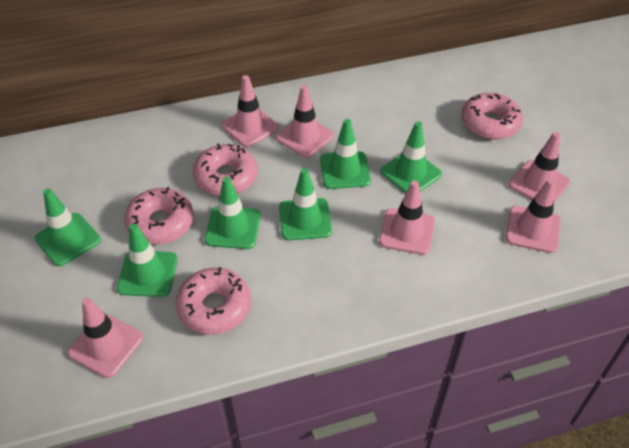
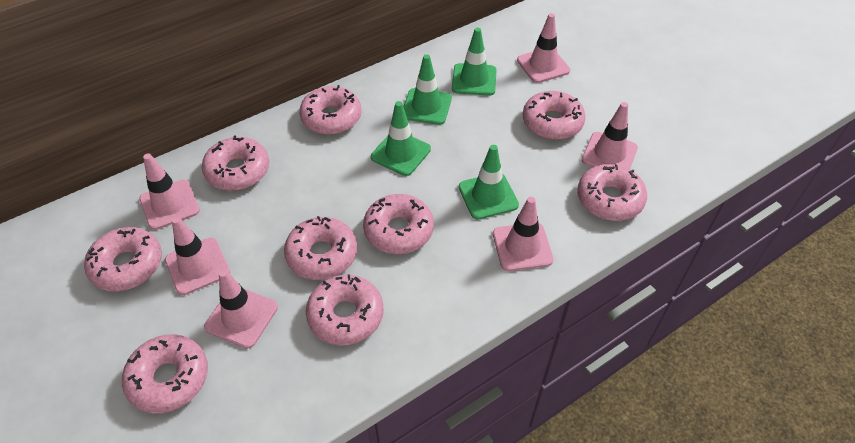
green traffic cone: [34,189,101,266] [117,224,178,297] [205,177,261,249] [279,168,332,241] [320,119,371,189] [380,121,442,194] = 6 -> [371,101,431,176] [403,54,452,125] [452,28,497,96] [459,145,519,220] = 4
pink donut: [124,187,194,245] [175,267,251,335] [193,143,258,196] [461,93,523,139] = 4 -> [84,227,162,291] [122,334,208,414] [202,135,269,191] [284,216,357,280] [299,85,362,135] [306,274,384,345] [363,194,434,254] [523,91,586,140] [577,164,647,221] = 9

